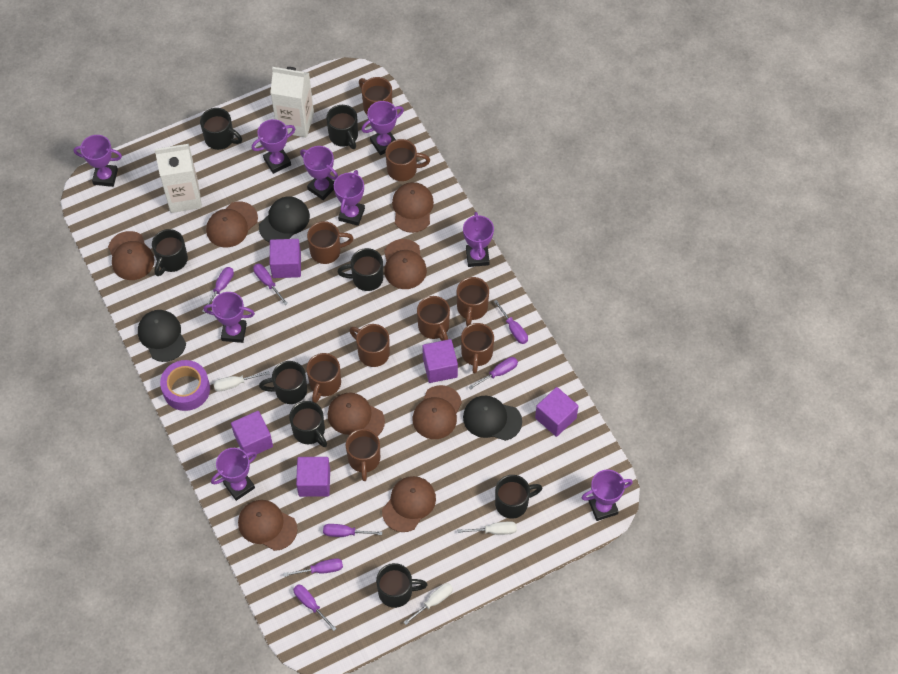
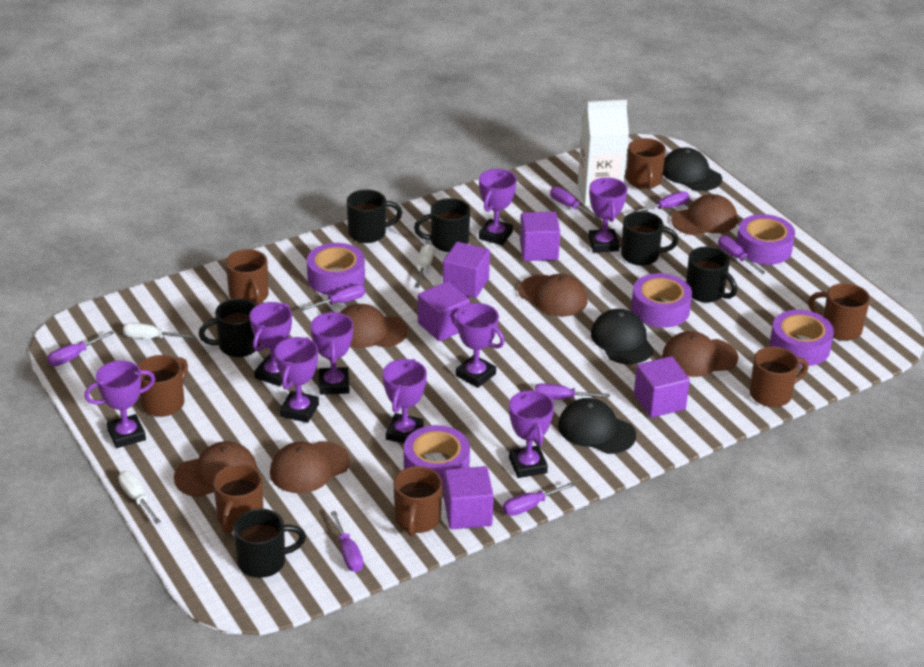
black mug: [152,229,188,276] [200,108,242,150] [259,361,307,404] [289,401,327,447] [326,105,358,149] [337,248,383,291] [376,563,428,608] [495,475,542,519] = 8 -> [199,298,260,357] [234,509,306,578] [347,189,402,243] [414,198,470,252] [621,211,679,266] [686,246,737,302] = 6
brown cap: [108,231,154,280] [206,201,258,248] [238,500,297,551] [328,393,385,436] [382,476,436,532] [384,239,427,289] [392,182,434,233] [413,385,462,439] = 8 -> [174,441,257,497] [270,441,350,493] [340,304,408,348] [518,274,588,317] [662,331,738,377] [671,194,738,236] = 6
brown mug: [306,353,341,403] [307,221,354,264] [346,429,380,481] [349,324,390,367] [359,77,392,114] [385,139,430,181] [417,296,450,341] [457,277,489,326] [461,323,494,374] = 9 -> [138,355,188,417] [213,464,264,534] [226,249,269,305] [394,466,442,537] [626,138,666,189] [750,346,808,407] [808,283,870,341] = 7
purple screwdriver: [202,267,234,313] [253,264,288,305] [283,558,343,577] [293,584,337,631] [323,524,382,537] [469,357,518,390] [493,300,528,344] = 7 -> [47,331,114,366] [300,284,365,311] [331,511,363,572] [503,482,575,516] [534,383,610,400] [550,187,599,220] [632,191,690,212] [718,235,766,274] = 8
purple tape: [160,360,210,411] = 1 -> [307,243,365,295] [404,425,470,489] [631,273,692,328] [737,214,795,265] [770,310,834,366] = 5
white carton: [155,144,202,213] [270,67,314,137] = 2 -> [578,100,629,206] = 1

